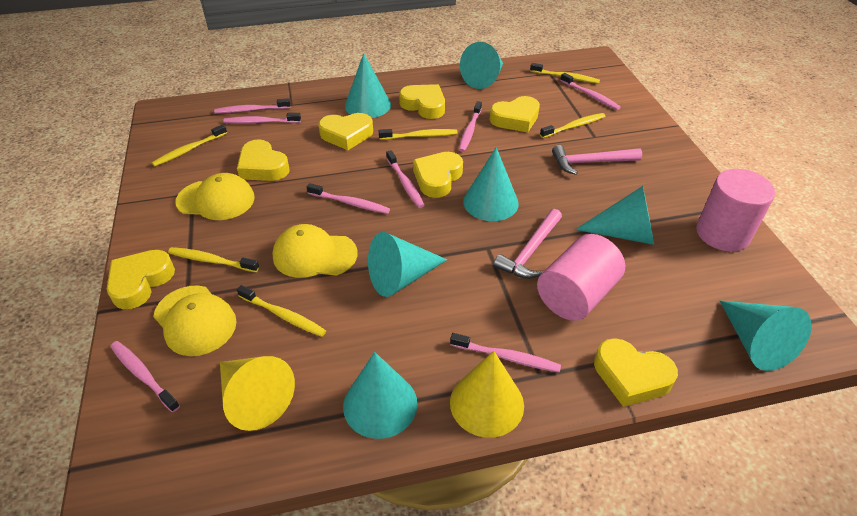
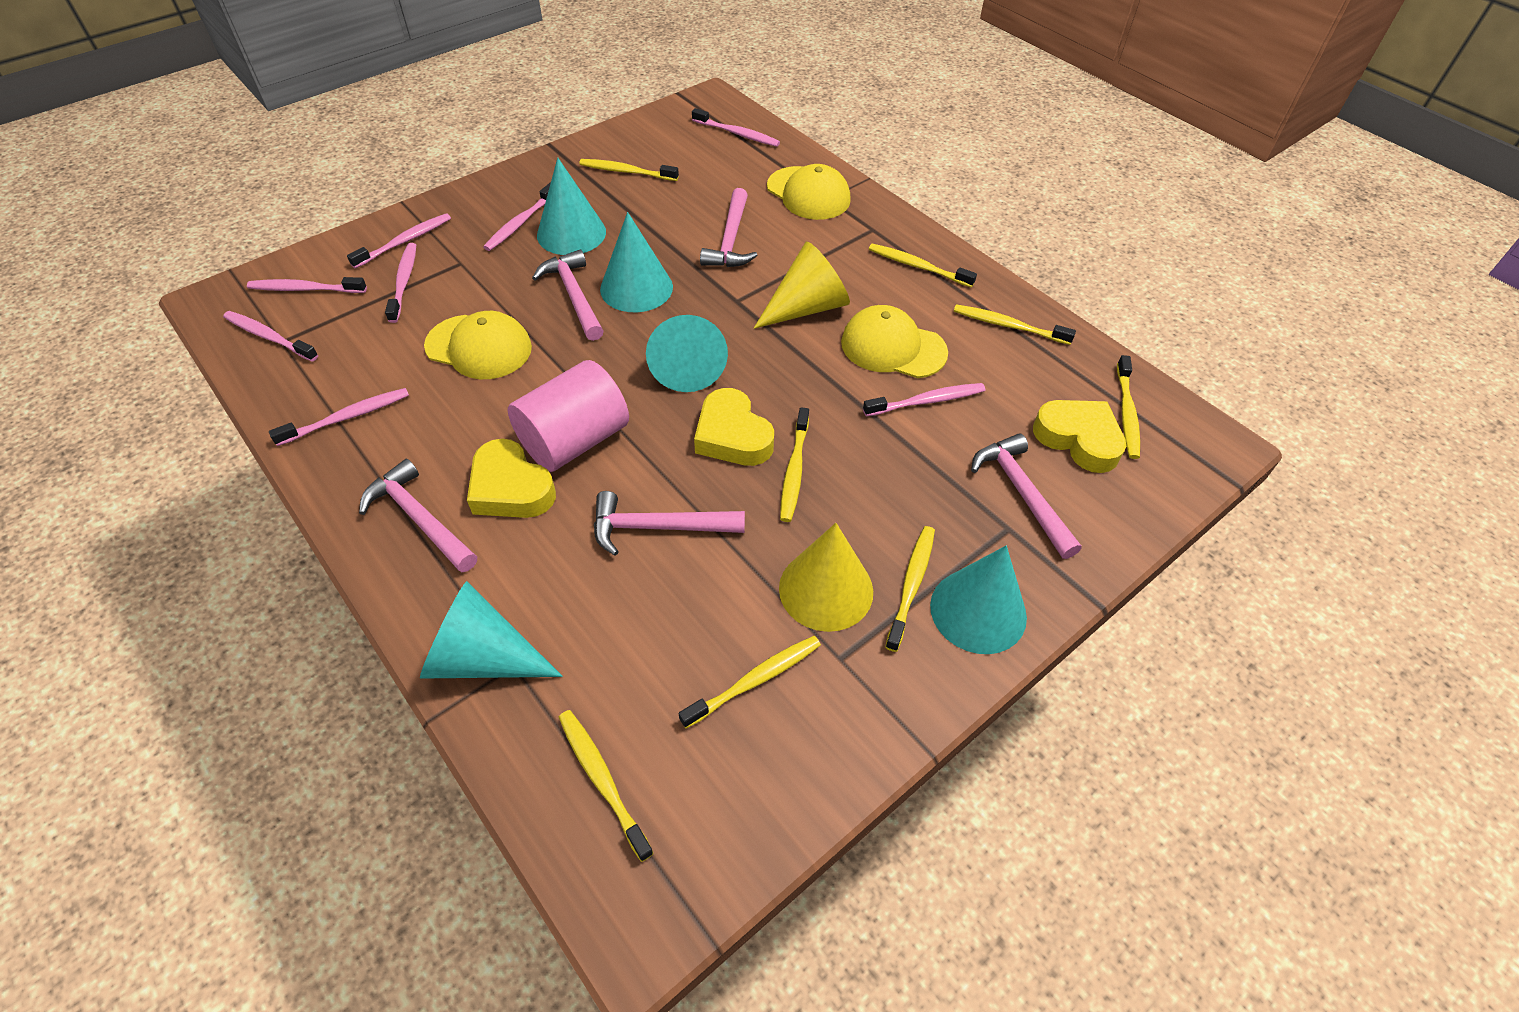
pink cylinder: [537,234,625,321] [696,169,775,252] = 2 -> [508,360,629,472] = 1
pink hammer: [494,209,562,279] [552,145,642,175] = 2 -> [359,459,477,572] [532,249,604,341] [594,491,745,556] [700,188,757,267] [971,433,1082,559] = 5
turquoise cone: [343,352,417,439] [345,53,391,118] [368,232,447,297] [460,42,503,89] [463,147,519,221] [575,186,654,245] [720,301,812,371] = 7 -> [420,581,562,679] [537,158,606,255] [600,212,673,312] [646,315,728,392] [930,546,1027,654] = 5
yellow heart: [107,250,175,310] [237,139,289,181] [318,113,373,150] [399,84,445,119] [413,152,463,198] [490,96,540,132] [594,338,678,407] = 7 -> [467,439,556,518] [694,388,774,466] [1033,400,1126,473] = 3
yellow toothbrush: [152,124,227,167] [168,247,259,272] [237,285,326,337] [379,129,458,140] [530,63,600,84] [540,113,606,138] = 6 -> [558,710,654,862] [579,159,679,181] [679,636,821,728] [780,407,809,522] [869,244,977,287] [885,526,935,652] [954,304,1076,345] [1117,355,1140,459] = 8

